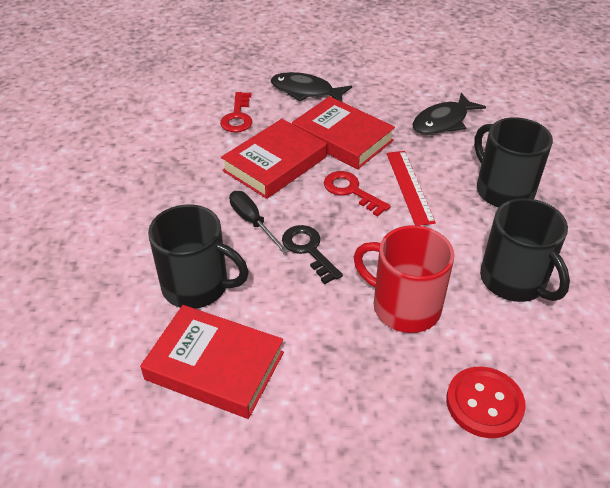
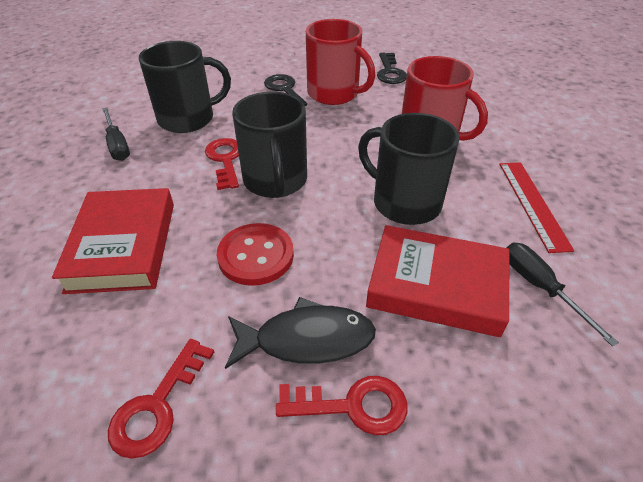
black fish: [271,72,352,102] [412,93,486,135] = 2 -> [225,297,376,369] = 1
black key: [282,225,343,284] = 1 -> [264,74,307,106] [377,53,407,84] = 2
black screwdriver: [229,191,288,254] = 1 -> [102,107,130,161] [507,242,619,347] = 2
red book: [140,305,284,419] [221,119,327,199] [292,96,395,169] = 3 -> [52,188,174,294] [366,225,509,337] = 2
red key: [220,92,252,133] [324,171,391,216] = 2 -> [108,339,214,459] [205,138,239,190] [276,376,407,435] = 3
red mug: [354,225,454,333] = 1 -> [306,19,375,105] [402,56,488,141] = 2

